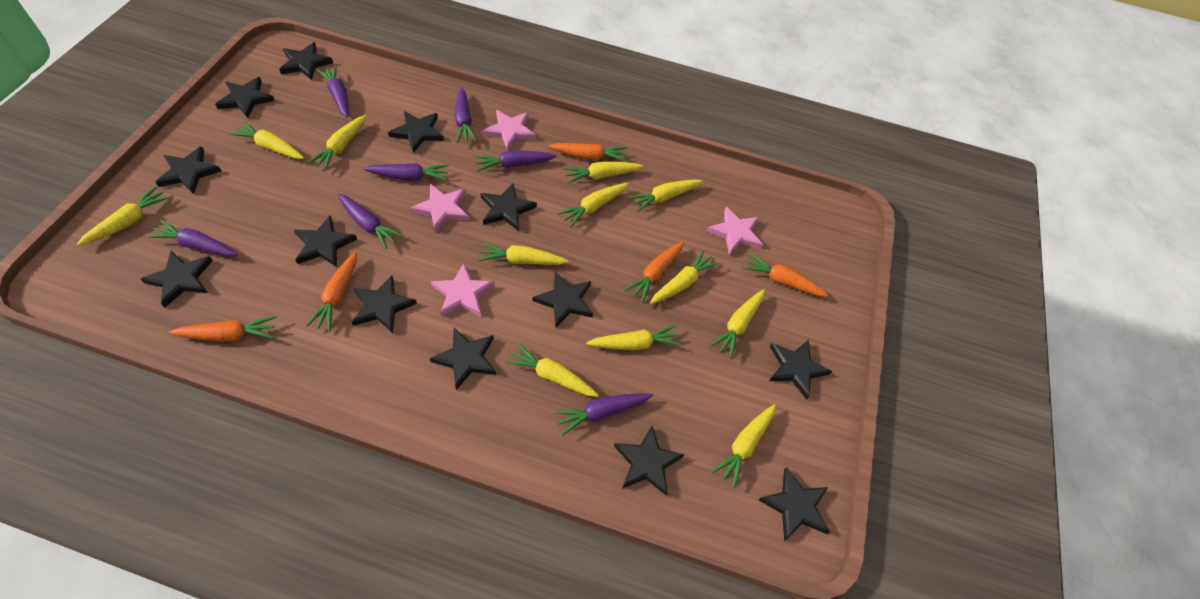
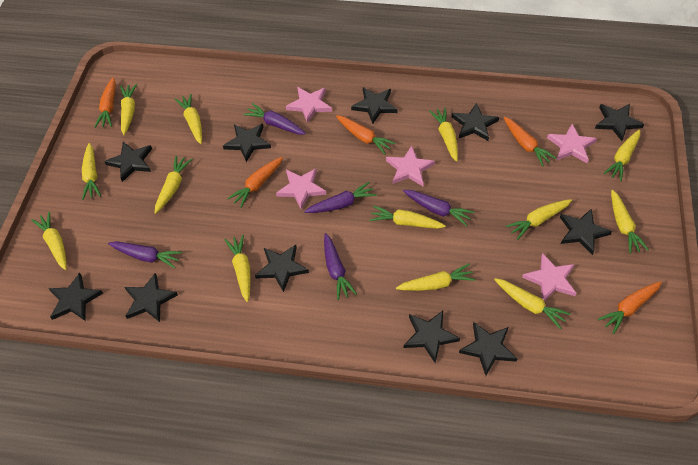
black star: [141,251,213,308] [155,146,222,194] [215,77,275,118] [279,42,333,80] [294,215,357,267] [352,276,417,333] [388,111,444,153] [430,328,496,390] [480,183,537,231] [533,272,593,327] [614,426,684,496] [759,467,830,541] [769,340,832,400] = 13 -> [49,273,103,321] [104,142,152,182] [124,273,178,322] [223,124,271,162] [255,245,309,292] [351,87,398,124] [404,311,460,363] [451,103,499,141] [459,322,517,375] [560,208,612,255] [595,104,644,141] = 11
pink star: [410,184,469,232] [431,263,495,317] [483,110,536,151] [707,207,763,255] = 4 -> [276,169,326,210] [286,87,332,123] [386,146,435,186] [522,253,576,301] [547,124,597,163] = 5
purple carrot: [147,220,238,256] [317,65,349,118] [337,193,404,249] [363,163,449,181] [455,87,477,143] [475,150,556,171] [554,393,653,435] = 7 -> [108,241,182,268] [243,103,306,134] [304,182,377,213] [324,233,357,300] [403,190,474,226] = 5
yellow carrot: [77,186,170,246] [229,121,304,159] [307,115,366,170] [478,243,569,265] [506,343,599,397] [558,183,629,227] [564,161,644,184] [586,325,681,350] [628,180,703,212] [650,250,719,304] [710,289,765,358] [712,404,776,488] = 12 -> [32,211,67,270] [82,143,101,200] [120,84,137,135] [155,155,193,214] [175,94,202,144] [225,235,251,302] [369,205,446,229] [396,264,476,291] [429,107,458,162] [494,278,571,329] [506,199,572,240] [603,129,640,181] [611,190,649,254] = 13

